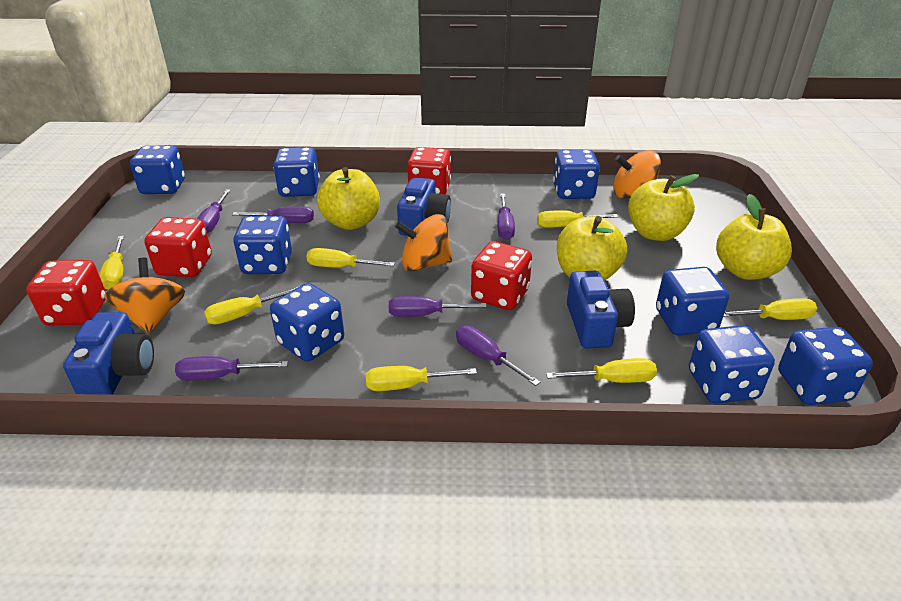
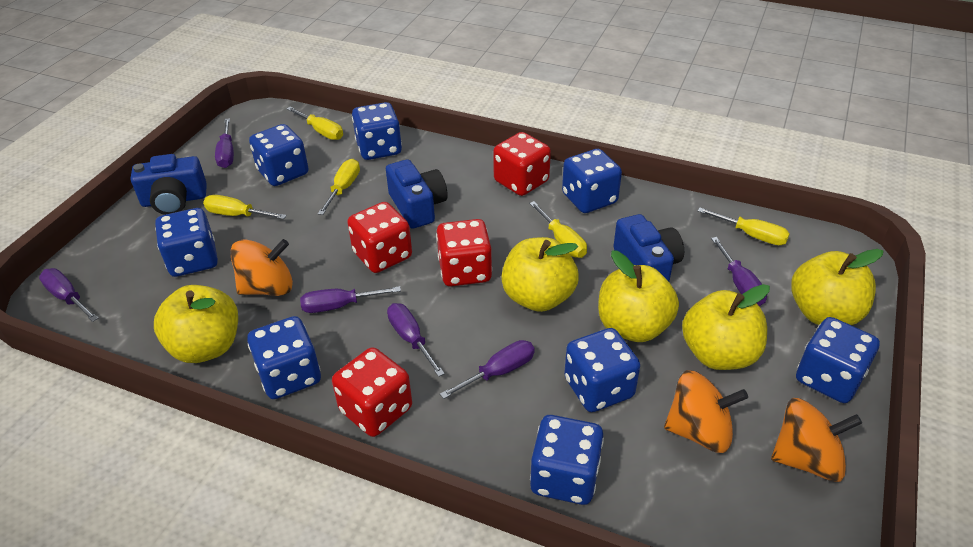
yellow apple: [317,167,380,230] [557,216,627,280] [628,174,699,241] [716,194,792,280] = 4 -> [154,285,238,363] [501,237,579,312] [598,250,679,342] [682,284,770,370] [791,249,883,325] = 5
yellow screwdriver: [99,236,124,289] [204,286,300,324] [306,248,395,268] [366,366,477,391] [537,210,618,228] [546,358,657,383] [723,298,817,320] = 7 -> [203,195,287,219] [287,107,343,140] [318,159,360,215] [529,201,587,258] [698,207,790,245] = 5

